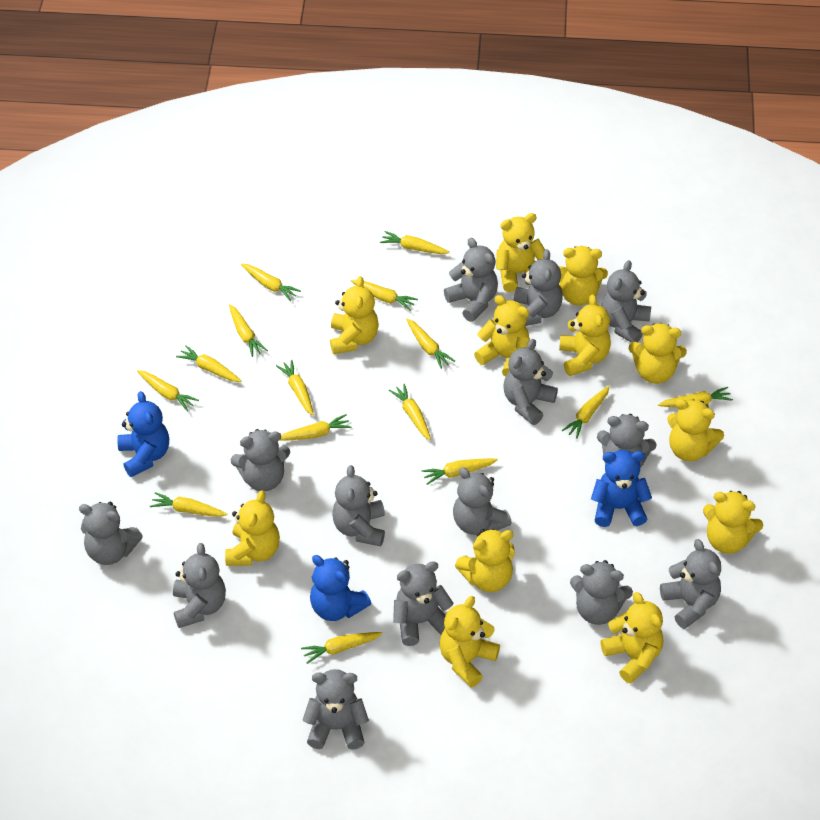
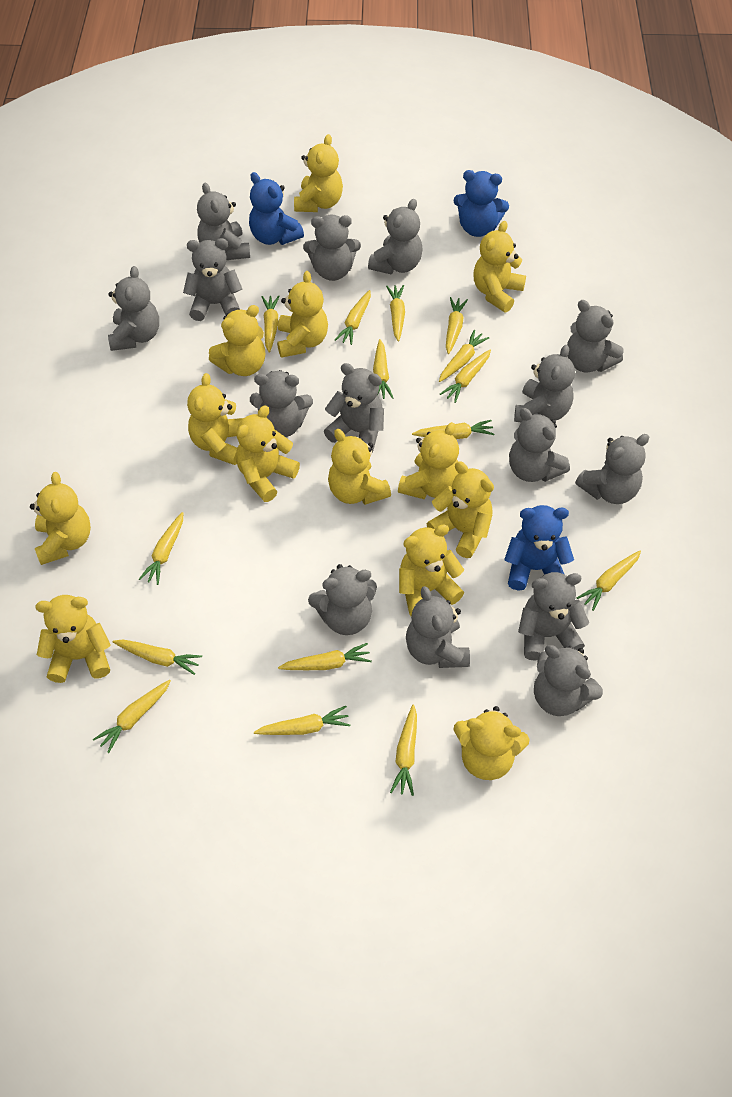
grey teddy bear: [79,502,143,565] [173,543,226,628] [230,429,290,491] [302,669,369,750] [332,465,385,546] [393,561,454,646] [444,238,498,322] [453,467,512,535] [503,339,558,425] [514,249,563,326] [570,560,633,625] [597,414,657,468] [601,260,651,342] [660,539,721,629] = 14 -> [108,266,159,351] [183,238,242,321] [197,182,250,260] [250,370,313,437] [303,215,361,281] [308,564,377,635] [324,363,384,452] [368,199,423,274] [406,586,470,668] [509,408,570,482] [514,345,575,422] [518,572,589,661] [534,645,603,716] [567,300,624,372] [575,434,649,504] = 15
yellow teddy bear: [225,490,280,566] [330,276,379,354] [440,596,500,688] [455,529,515,592] [474,295,530,377] [496,213,545,292] [559,246,608,306] [559,294,611,376] [601,592,663,684] [629,323,687,384] [667,399,724,461] [703,491,763,554] = 12 -> [30,472,91,565] [35,595,111,683] [187,373,244,465] [209,305,265,376] [236,405,300,502] [277,271,328,358] [294,134,343,212] [328,429,391,505] [398,422,459,499] [399,524,464,616] [427,461,494,558] [453,706,530,780] [473,221,526,312] = 13

